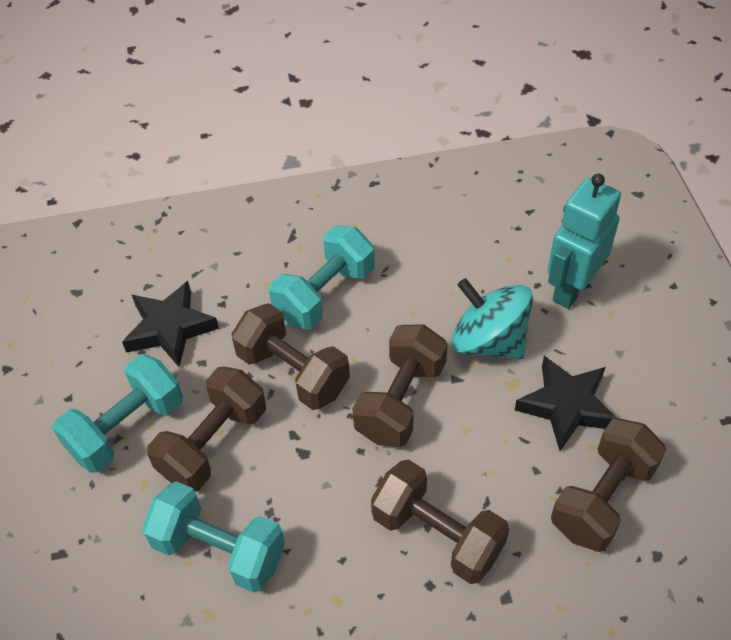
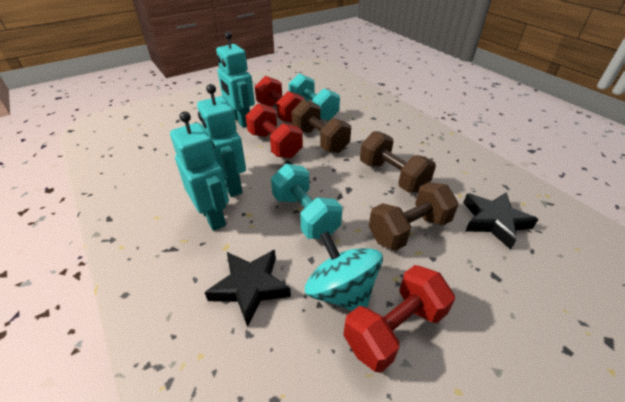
brown dumbbell: [147,367,266,491] [231,303,350,410] [353,324,448,447] [371,459,509,584] [551,418,667,552] = 5 -> [292,100,351,153] [360,131,436,193] [369,182,459,251] = 3
red dumbbell: none = 0 -> [245,103,303,158] [255,76,305,123] [343,265,455,373] = 3
turquoise dumbbell: [53,354,183,472] [142,481,285,593] [269,225,375,329] = 3 -> [271,164,343,239] [288,74,340,121] = 2
turquoise robot: [547,174,621,309] = 1 -> [170,111,229,231] [197,84,246,197] [216,31,255,128] = 3

